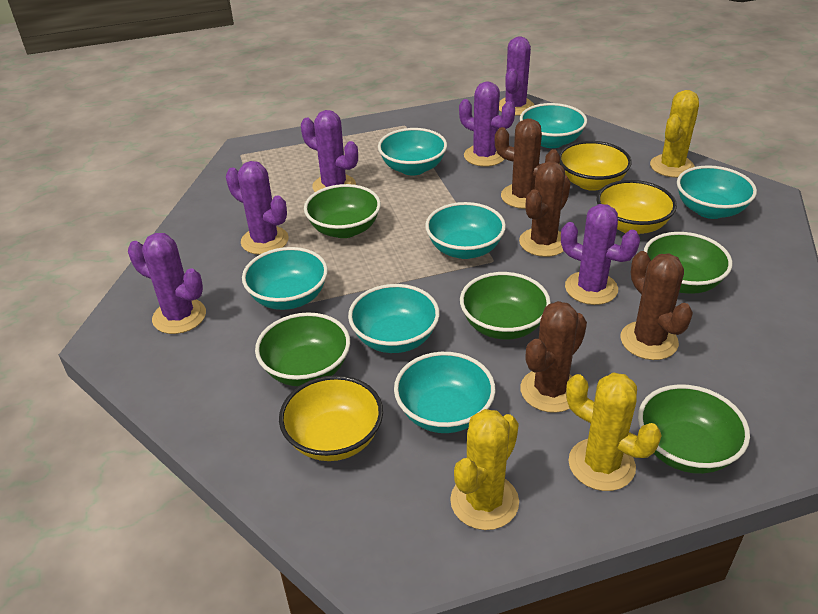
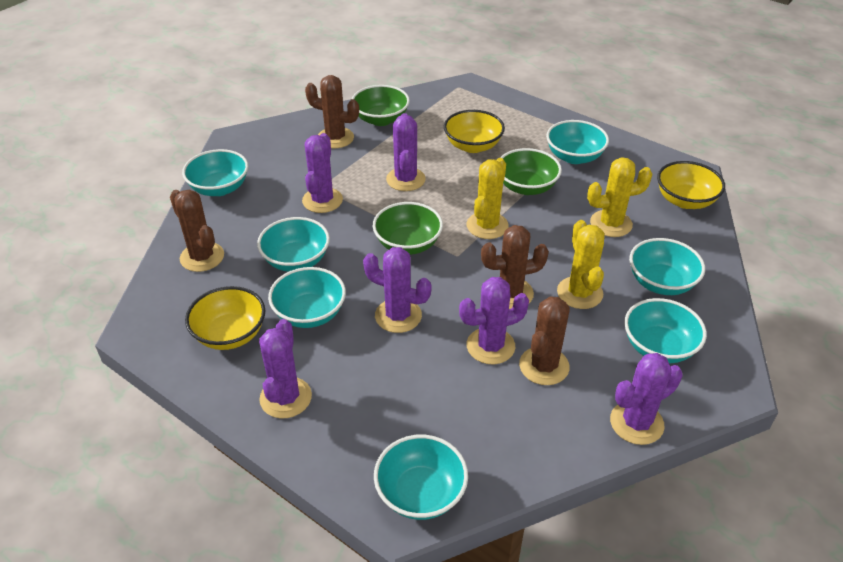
green bowl: [255,312,350,386] [304,184,381,238] [460,272,551,339] [638,384,750,474] [644,232,732,294] = 5 -> [352,85,410,126] [373,202,443,255] [500,148,562,195] = 3

